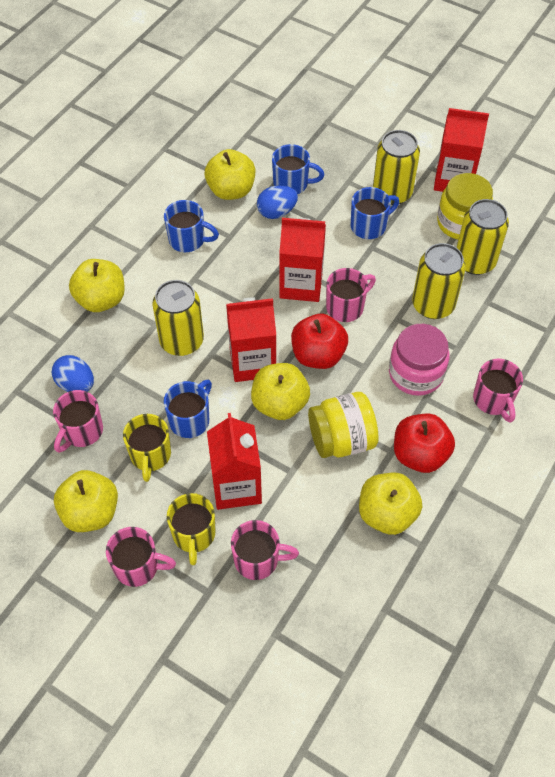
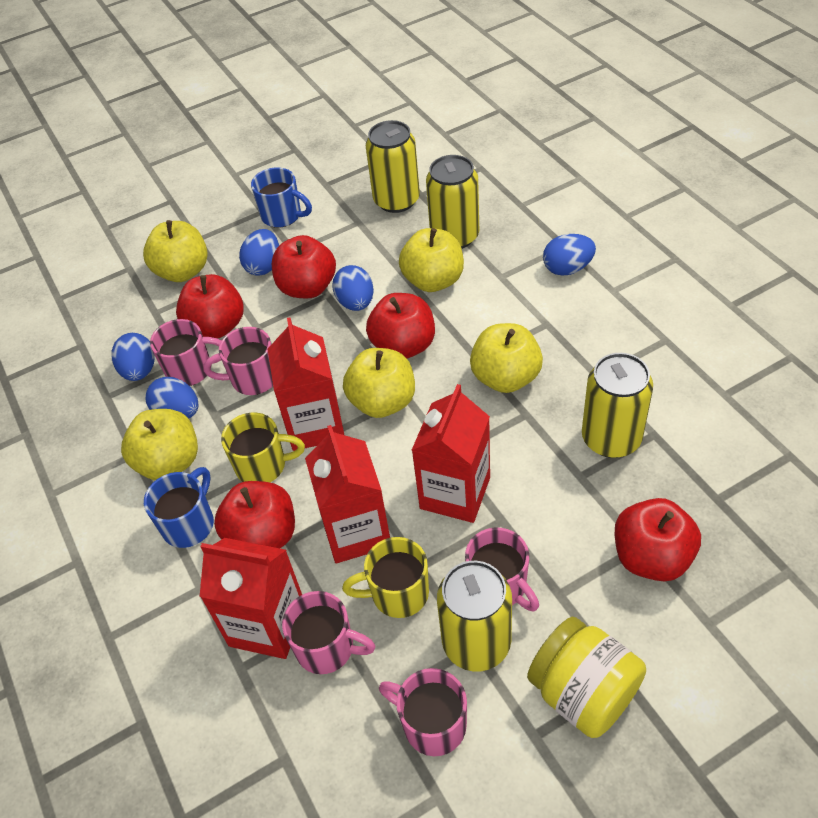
blue egg: [52,355,94,392] [257,185,298,219] = 2 -> [111,333,155,381] [146,377,198,419] [239,229,279,276] [332,265,374,311] [543,234,596,276] = 5
blue mug: [164,200,219,252] [164,380,212,438] [272,144,324,194] [351,187,399,239] = 4 -> [144,467,214,548] [251,167,312,228] = 2
pink jar: [389,324,449,396] = 1 -> none = 0
red apple: [291,314,348,369] [394,414,455,473] = 2 -> [176,274,244,339] [214,481,295,548] [272,235,336,298] [366,293,435,359] [615,498,701,581] = 5
yellow jar: [308,392,379,458] [437,173,493,240] = 2 -> [527,617,646,738] = 1

